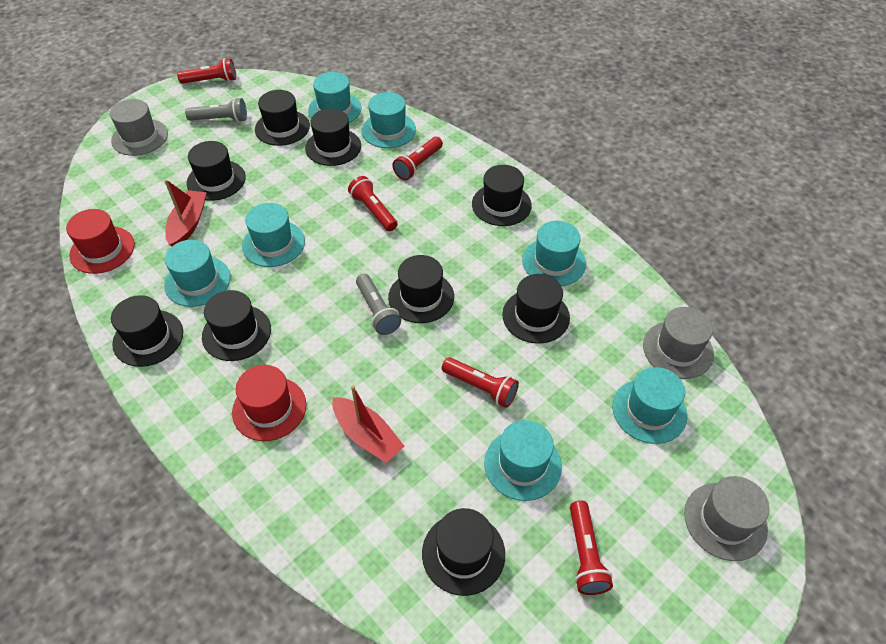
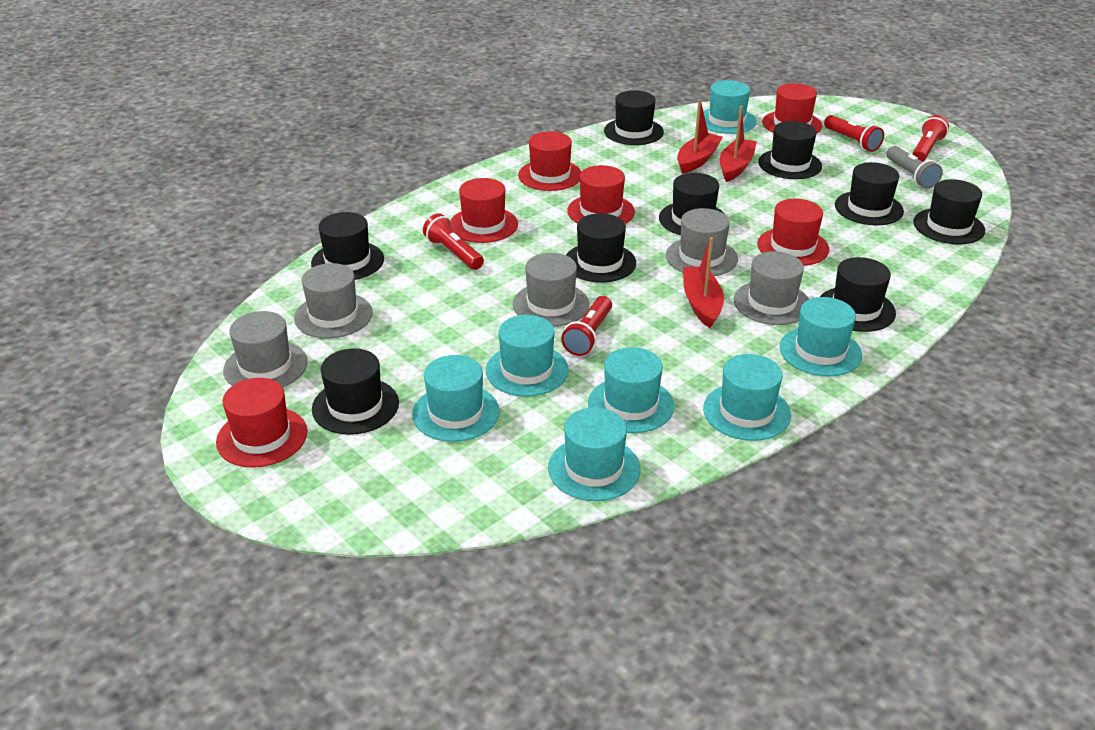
grey flashlight: [185,98,247,122] [356,274,401,335] = 2 -> [887,146,943,189] = 1
grey hat: [110,99,168,156] [643,307,714,379] [684,476,770,561] = 3 -> [223,311,307,387] [294,263,373,339] [513,253,589,327] [666,208,738,276] [733,251,809,325] = 5
red boat: [164,179,207,246] [332,386,405,463] = 2 -> [677,99,723,174] [683,237,724,328] [720,106,757,182] = 3
red flashlight: [177,58,236,84] [348,176,398,231] [392,137,443,180] [442,357,519,408] [570,501,613,595] = 5 -> [423,213,484,270] [561,296,612,356] [824,115,884,152] [912,115,949,162] = 4
red hat: [66,209,135,274] [232,365,306,441] = 2 -> [216,378,307,468] [451,178,518,243] [518,131,581,191] [567,165,635,224] [757,199,829,266] [762,83,822,134] = 6

